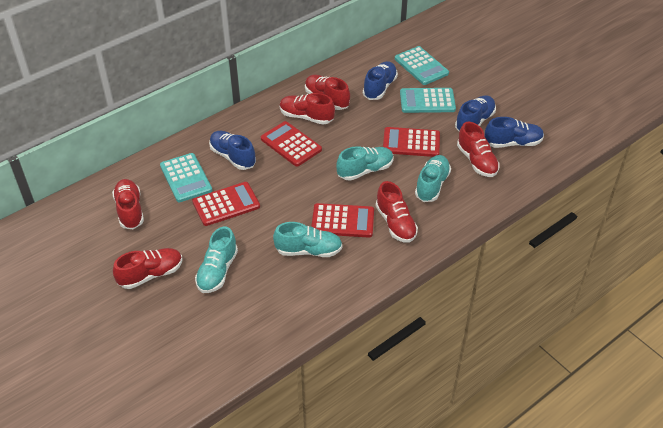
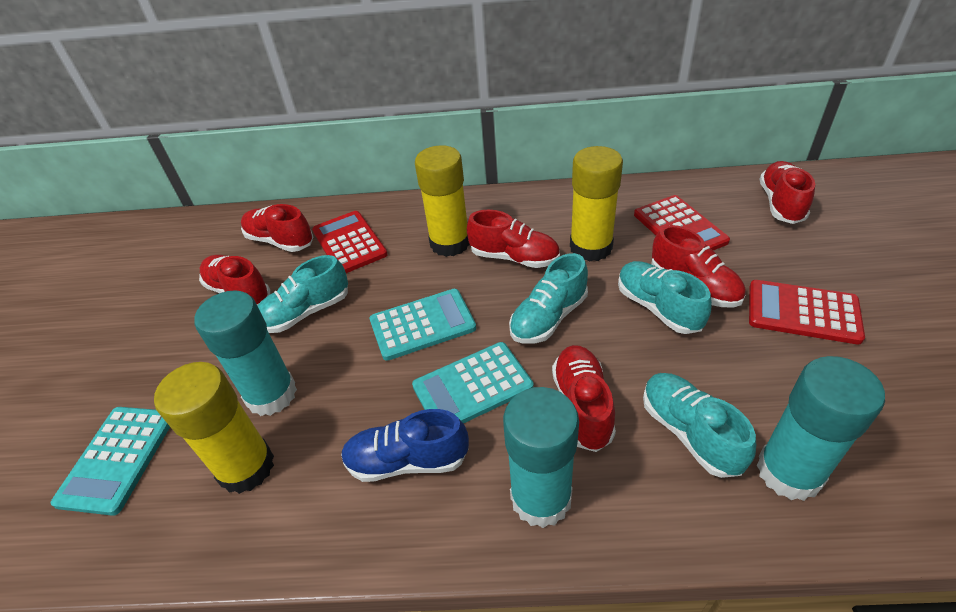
blue shoe: [209,131,256,170] [363,61,398,100] [455,95,496,131] [485,117,544,148] = 4 -> [341,409,469,482] = 1
red calculator: [192,182,260,226] [261,121,322,166] [311,203,374,238] [383,127,440,157] = 4 -> [312,211,388,273] [634,195,730,251] [749,280,865,344] = 3
turquoise glue stick: none = 0 -> [194,290,297,416] [503,387,579,528] [756,356,885,501] = 3
yellow glue stick: none = 0 -> [154,362,274,494] [415,145,470,257] [570,146,623,262] = 3

